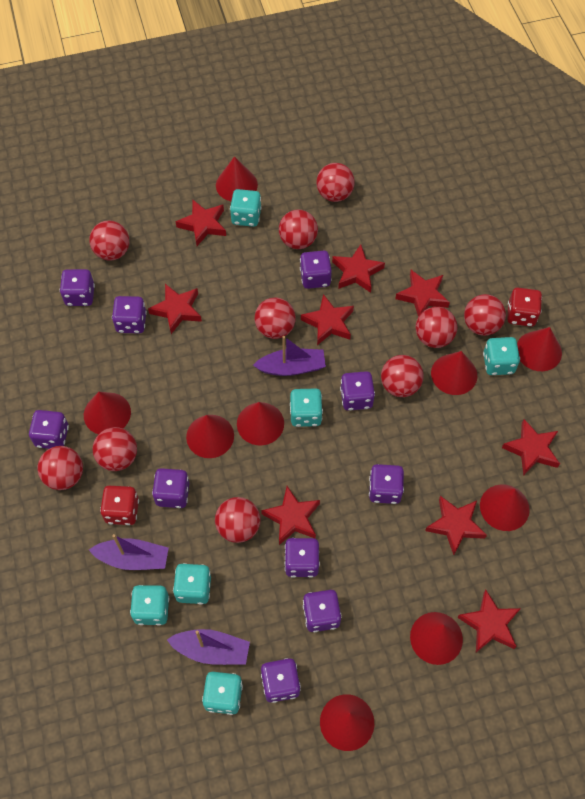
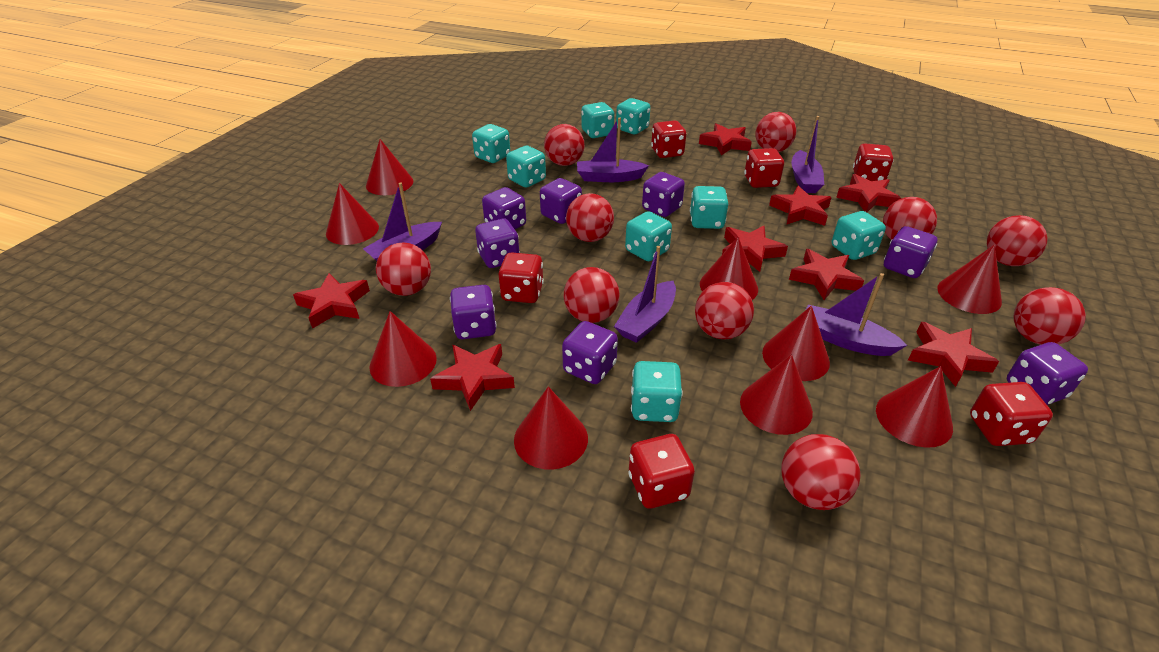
purple boat: [89,534,169,570] [167,629,250,665] [253,336,326,376] = 3 -> [363,183,442,261] [577,117,649,182] [614,246,676,343] [791,116,824,193] [806,273,907,356] = 5
purple dice: [29,410,69,449] [60,269,95,306] [112,296,147,333] [152,468,189,508] [261,658,301,703] [285,538,320,578] [300,250,332,289] [303,590,342,632] [340,371,375,411] [369,464,404,504] = 10 -> [450,285,497,339] [475,219,520,268] [482,187,526,229] [540,178,582,224] [562,321,618,384] [642,172,685,217] [884,226,937,278] [1007,342,1088,405] = 8
red dice: [100,486,139,525] [507,288,542,327] = 2 -> [499,252,544,303] [628,434,695,509] [651,120,686,158] [744,148,784,188] [853,144,894,181] [970,382,1053,446] = 6
red star: [148,284,202,334] [176,200,226,246] [261,486,320,545] [301,294,354,345] [332,245,385,293] [395,270,450,317] [425,496,487,555] [457,590,521,653] [502,419,560,475] = 9 -> [293,273,370,329] [430,344,515,411] [699,123,752,155] [722,226,788,272] [769,186,832,226] [789,249,864,300] [836,174,901,212] [908,322,999,387] = 8
turquoise dice: [130,585,169,626] [173,563,211,605] [202,672,243,715] [230,189,261,227] [290,389,323,427] [483,337,520,375] = 6 -> [472,124,510,163] [506,146,546,187] [581,102,614,138] [616,98,650,134] [625,211,672,261] [631,361,683,422] [690,186,728,229] [832,211,886,260] = 8

